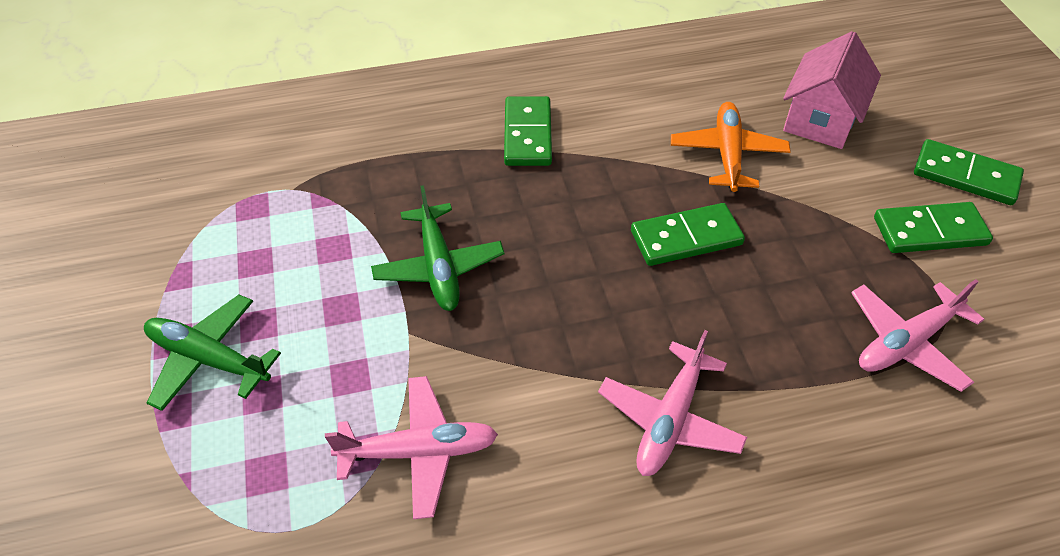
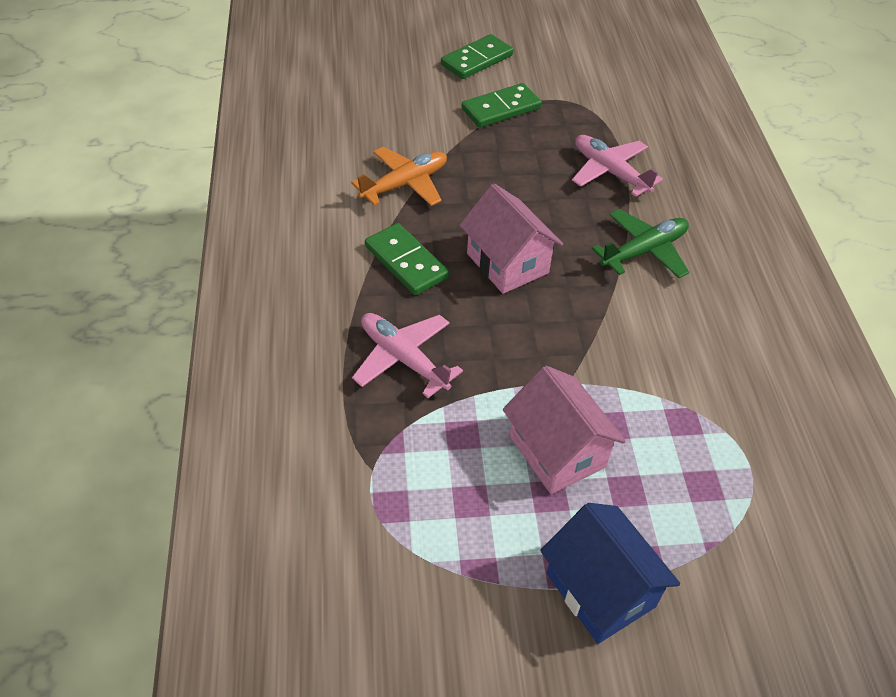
blue house: none = 0 -> [540,503,680,644] = 1
green domino: [504,96,552,166] [631,203,745,266] [874,202,993,253] [914,139,1024,205] = 4 -> [365,223,449,295] [441,34,513,79] [462,83,542,128] = 3
green plane: [144,295,281,411] [371,185,504,311] = 2 -> [592,209,689,278] = 1
pink house: [783,31,881,149] = 1 -> [460,184,563,294] [503,366,626,494] = 2
pink plane: [325,376,498,519] [598,330,747,476] [851,279,984,392] = 3 -> [352,313,463,398] [572,135,663,197] = 2

